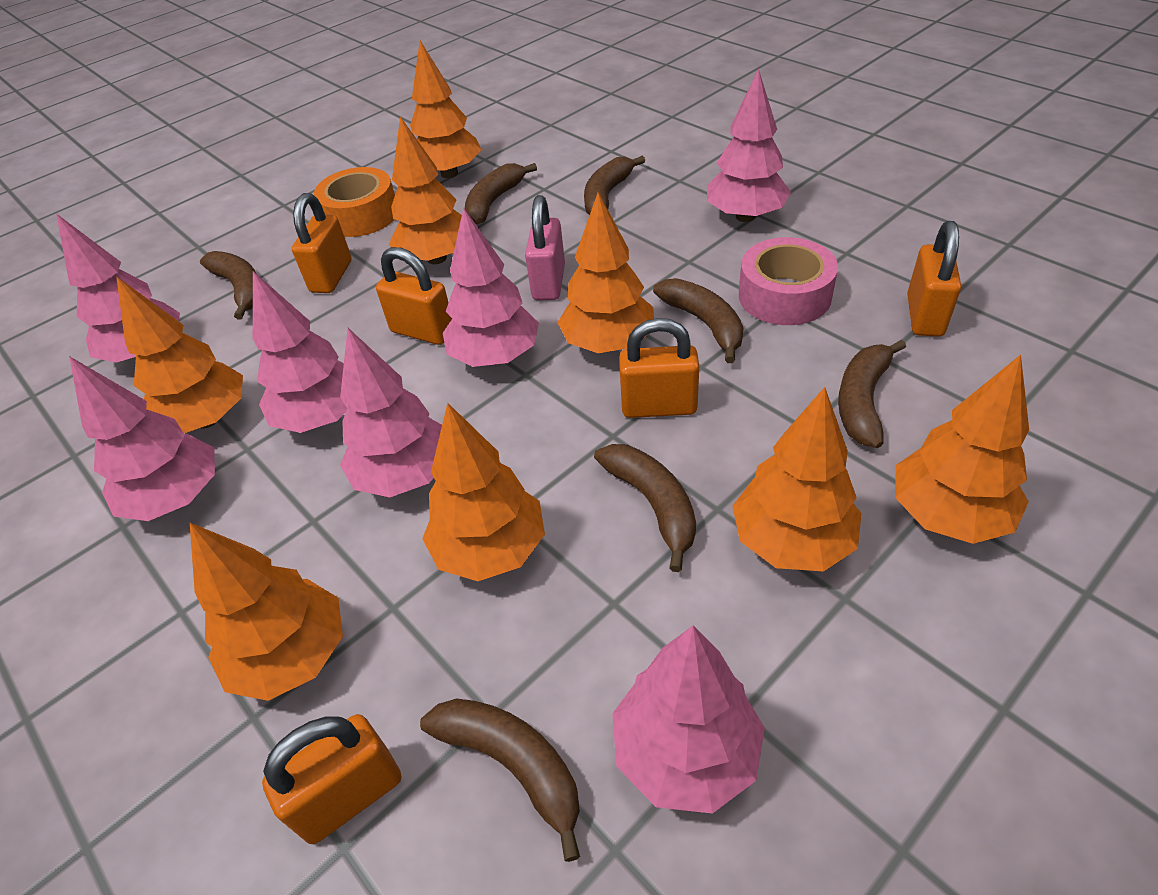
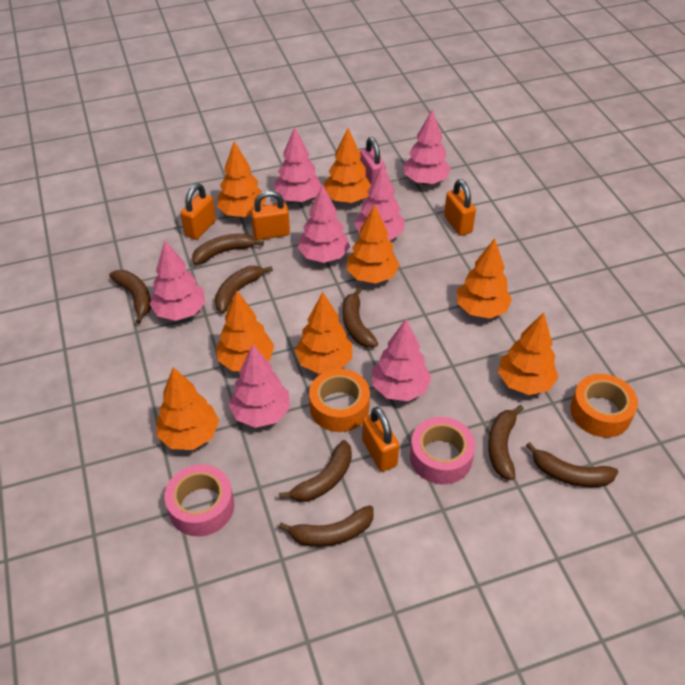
brown banana: [200,251,256,320] [420,698,580,862] [465,163,537,225] [584,156,645,215] [594,444,696,572] [653,278,744,363] [838,340,906,448] = 7 -> [109,270,152,323] [192,233,264,265] [214,266,273,313] [278,505,373,547] [279,440,352,502] [343,287,378,348] [488,405,524,480] [526,442,618,487] = 8
orange padlock: [262,714,401,844] [292,193,352,293] [376,247,452,345] [619,318,699,418] [907,221,961,337] = 5 -> [181,183,216,240] [251,191,290,240] [362,407,399,472] [444,179,476,236] = 4
orange tape: [314,167,395,237] = 1 -> [309,369,370,432] [570,374,638,437] = 2
pink tape: [739,237,838,325] = 1 -> [165,464,234,536] [410,417,475,484] = 2

